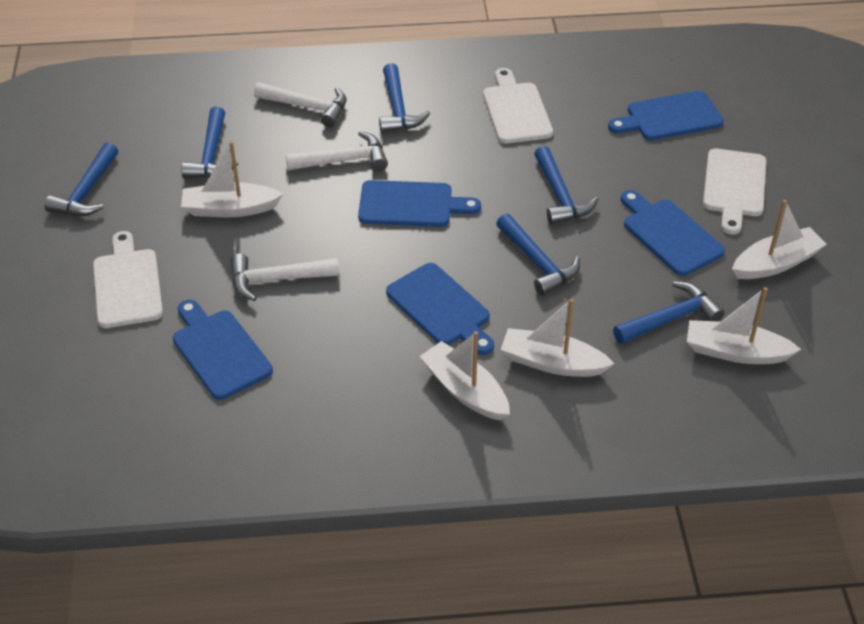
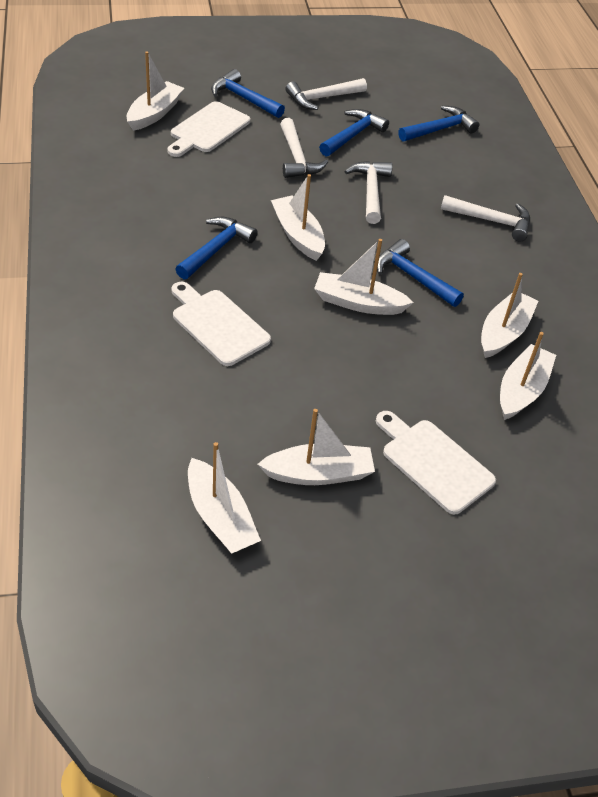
blue cutting board: [173,300,273,400] [358,180,481,227] [386,263,494,355] [608,91,724,140] [621,190,725,276] = 5 -> none = 0
blue hammer: [44,142,118,216] [181,106,238,179] [379,63,430,133] [496,213,580,296] [534,146,599,225] [613,281,725,344] = 6 -> [175,217,258,279] [211,69,285,118] [319,109,389,156] [377,239,464,307] [398,106,479,142] = 5
white boat: [181,141,283,217] [420,331,510,421] [501,299,614,377] [687,287,801,364] [732,200,827,279] = 5 -> [127,52,184,131] [188,442,261,554] [258,409,375,485] [271,174,325,261] [314,239,414,315] [481,273,538,358] [500,332,556,420] = 7
white hammer: [230,254,339,301] [254,82,346,127] [286,131,388,171] = 3 -> [280,118,328,178] [286,78,367,110] [344,161,392,224] [441,195,530,242] = 4

